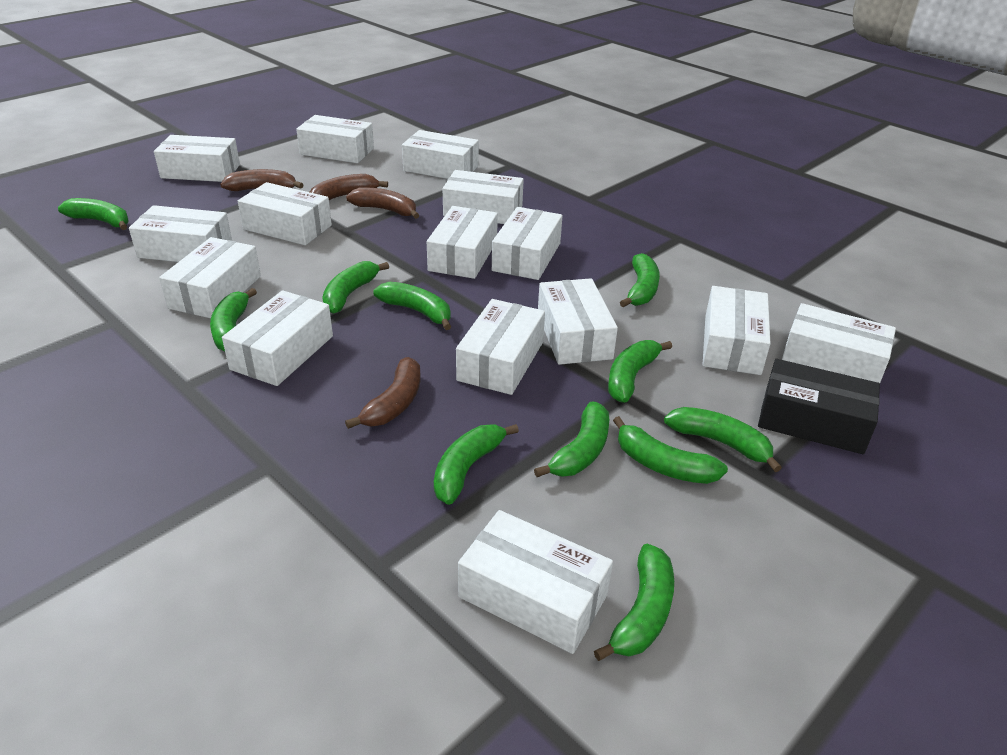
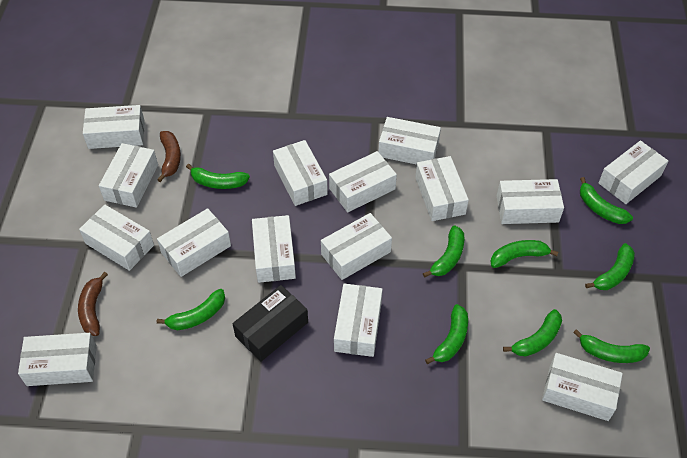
brown banana: [220,169,303,191] [310,174,388,200] [345,357,420,429] [346,187,419,219] = 4 -> [78,272,108,336] [157,131,181,182] = 2
green banana: [58,198,129,230] [210,288,257,351] [322,261,389,314] [373,282,451,330] [434,424,519,505] [534,401,609,477] [594,544,674,661] [608,340,672,403] [613,416,728,484] [620,253,660,307] [664,407,782,472] = 11 -> [157,289,225,330] [186,164,250,189] [423,225,464,278] [425,304,468,364] [490,240,558,268] [503,309,562,357] [573,329,650,363] [580,177,633,224] [585,243,635,290] = 9

